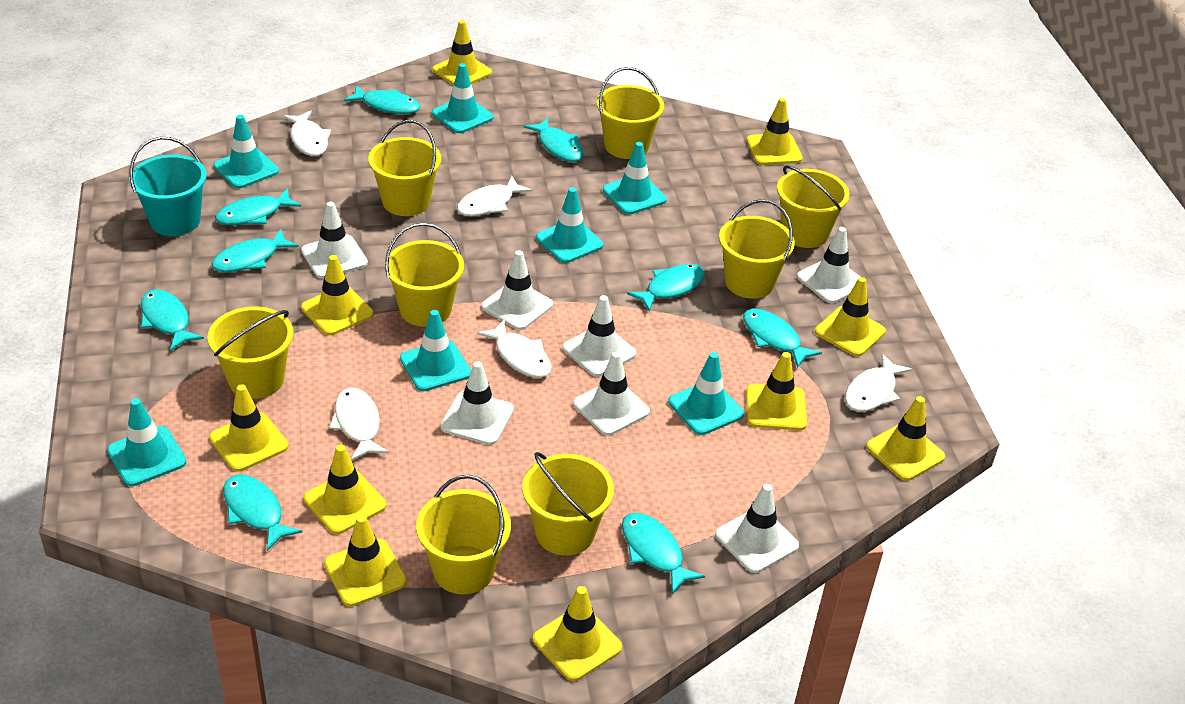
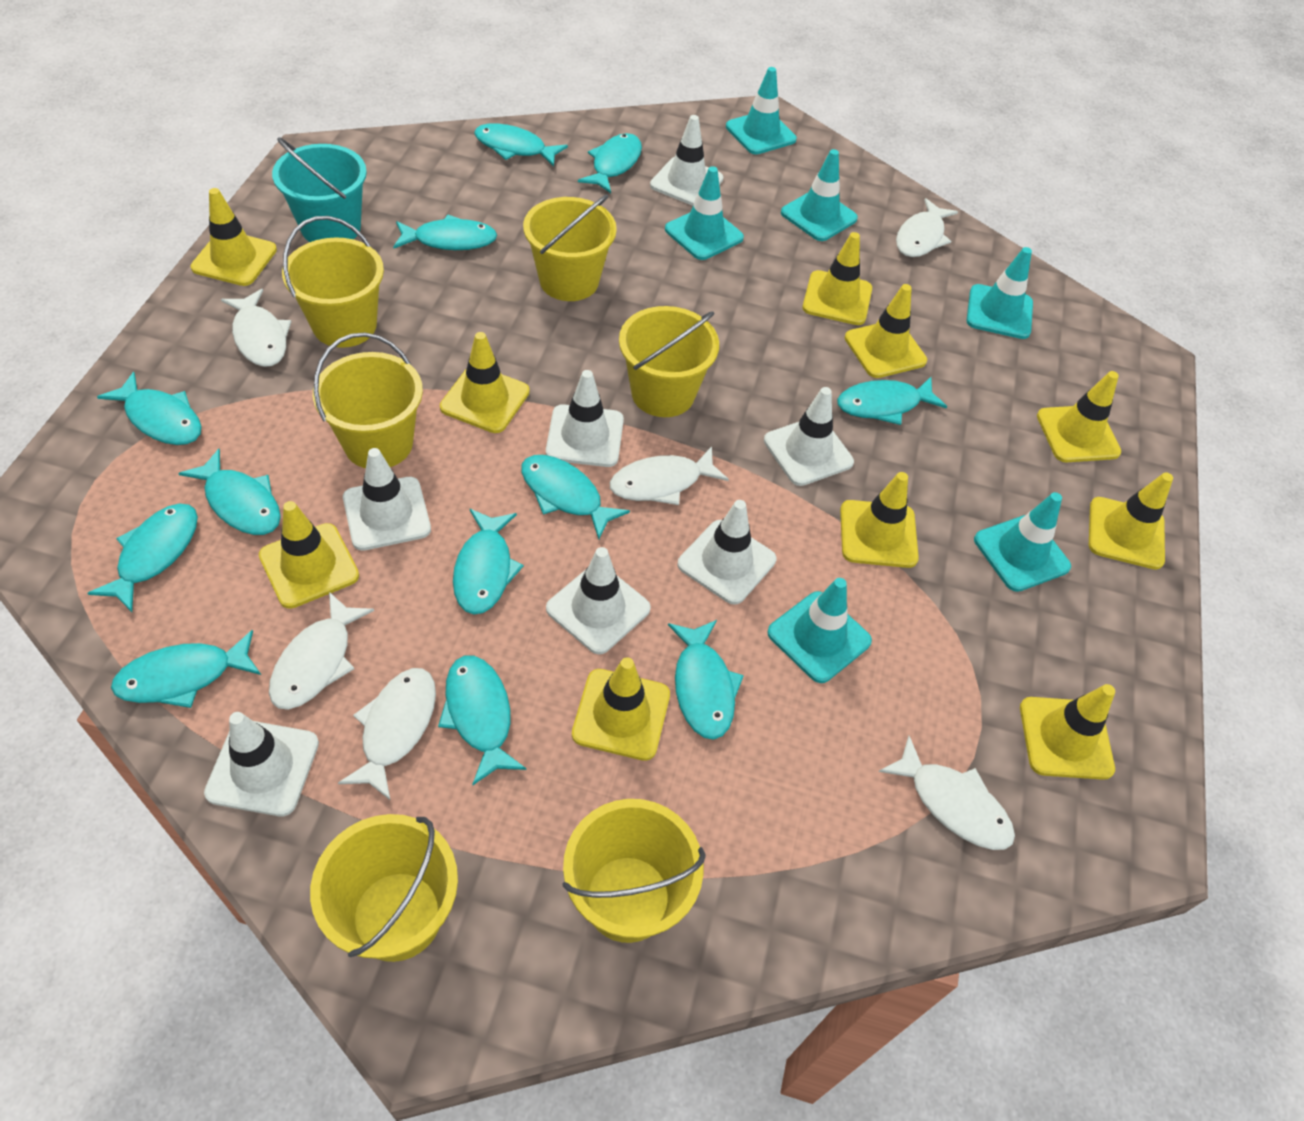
turquoise fish: [141,289,204,351] [211,229,299,272] [215,188,301,225] [223,474,303,551] [344,85,420,114] [524,118,584,162] [622,513,705,594] [627,264,705,311] [743,309,822,368] = 9 -> [87,504,198,612] [97,372,202,445] [111,630,261,708] [178,449,281,535] [393,215,497,250] [438,655,526,785] [453,509,524,614] [474,123,568,167] [521,455,630,539] [578,133,642,193] [668,620,744,740] [837,377,947,425] = 12
turquoise traffic cone: [107,398,187,486] [214,115,279,188] [400,310,471,391] [432,63,493,133] [536,187,603,263] [603,142,667,214] [668,352,744,435] = 7 -> [665,166,744,260] [726,67,797,154] [767,578,872,683] [781,149,858,241] [966,247,1033,339] [974,492,1071,592] = 6
white fish: [282,110,331,156] [329,388,389,461] [457,176,532,216] [477,319,552,378] [845,354,912,412] = 5 -> [221,289,291,367] [269,592,374,710] [338,668,436,801] [609,447,729,505] [878,736,1015,850] [896,198,958,257] = 6
yellow bucket: [207,306,293,399] [368,120,441,216] [385,223,464,327] [416,475,511,594] [522,452,614,556] [596,67,664,159] [719,199,795,299] [777,165,849,248] = 8 -> [282,216,384,348] [310,814,458,962] [313,333,423,468] [523,194,617,301] [562,799,706,943] [619,306,719,417] = 6

